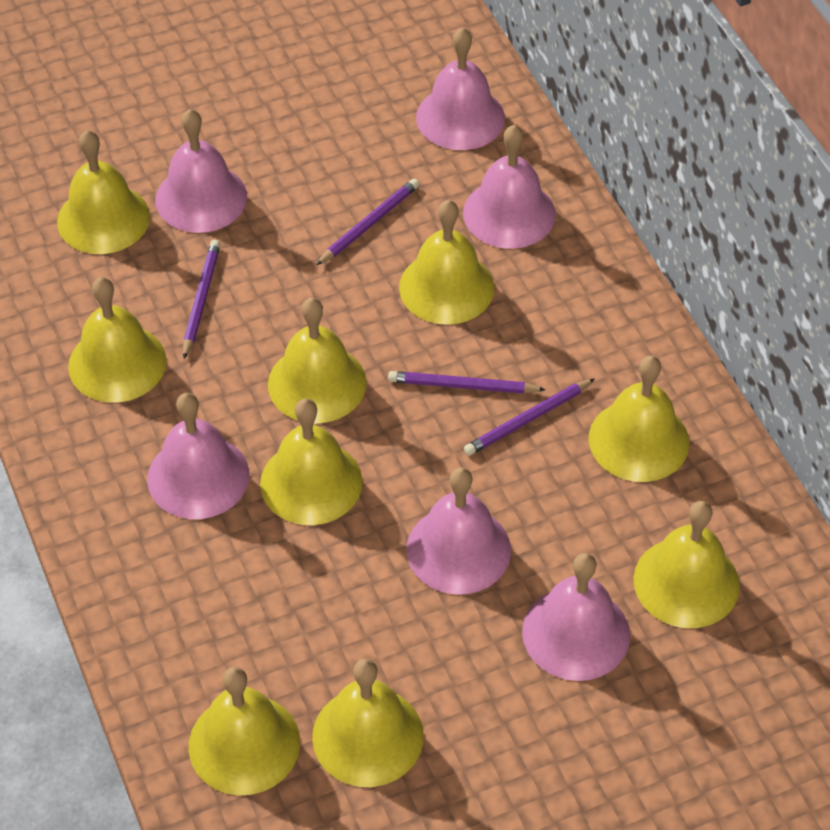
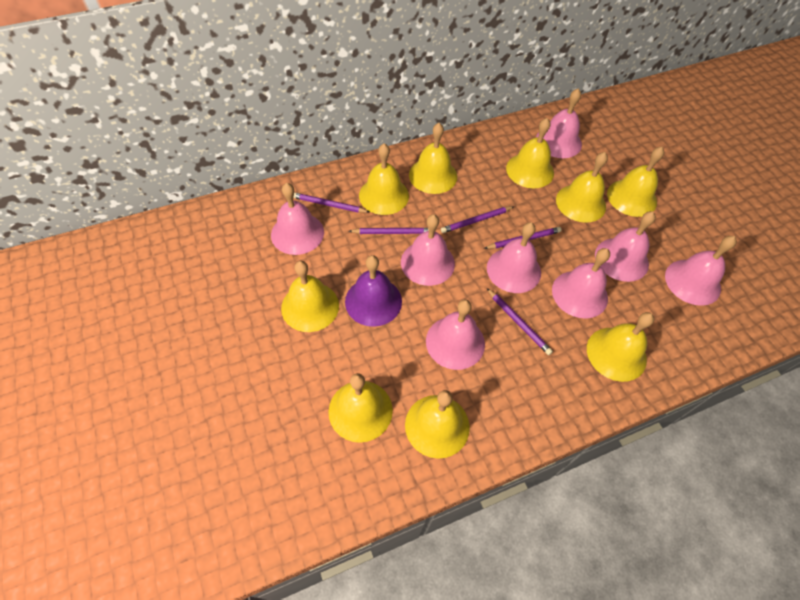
pink bell: [147,393,249,519] [155,109,247,233] [406,467,511,595] [416,28,505,150] [463,125,555,249] [522,553,630,681] = 6 -> [271,183,324,255] [401,215,455,286] [426,299,485,370] [487,222,541,293] [536,88,582,158] [552,248,610,318] [595,211,656,282] [665,236,737,306] = 8
purple bell: none = 0 -> [345,255,402,327] = 1
purple pencil: [183,240,220,359] [316,179,419,265] [388,371,546,394] [464,378,595,456] = 4 -> [293,192,369,213] [349,228,429,234] [441,206,514,233] [484,227,562,249] [487,288,553,355] = 5

